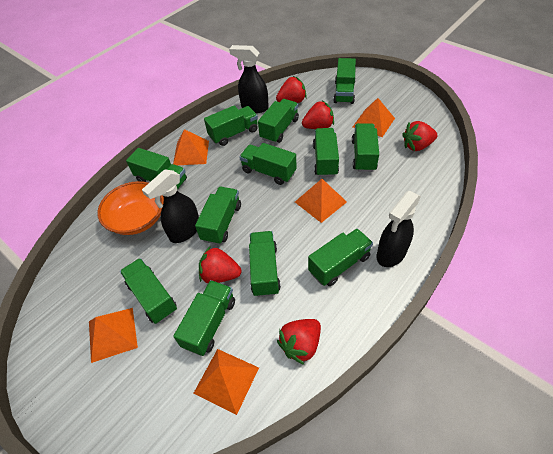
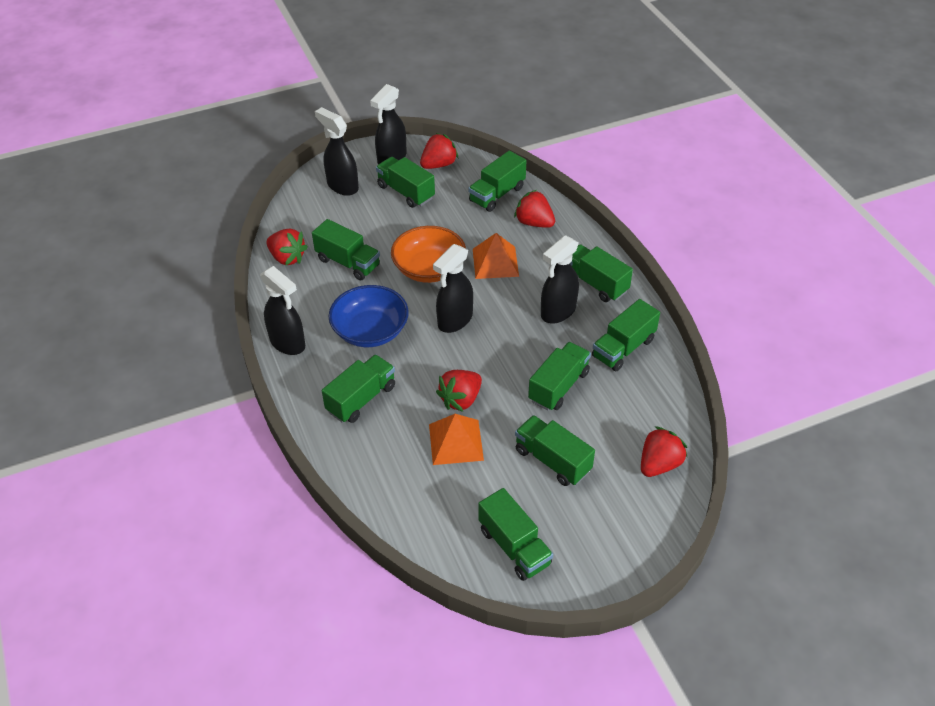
black spray bottle: [142,169,199,243] [229,45,269,113] [377,191,421,267] = 3 -> [260,266,305,355] [315,107,359,196] [370,84,407,164] [433,244,473,333] [541,235,579,323] = 5
blue bowl: none = 0 -> [329,285,409,347] = 1
green truck: [120,258,177,324] [126,148,187,190] [173,280,235,356] [195,187,241,245] [204,105,258,146] [239,143,297,185] [249,231,281,297] [258,99,299,143] [308,229,373,286] [313,128,339,177] [333,58,356,104] [352,123,379,172] = 12 -> [312,219,380,280] [322,354,395,423] [376,157,435,208] [468,151,526,212] [478,488,553,581] [515,415,595,486] [528,342,591,411] [570,244,633,302] [592,299,660,371] = 9
orange pyramid: [89,308,138,363] [173,129,209,165] [193,349,259,415] [295,179,347,223] [353,98,395,137] = 5 -> [429,414,484,465] [473,233,519,279] = 2

